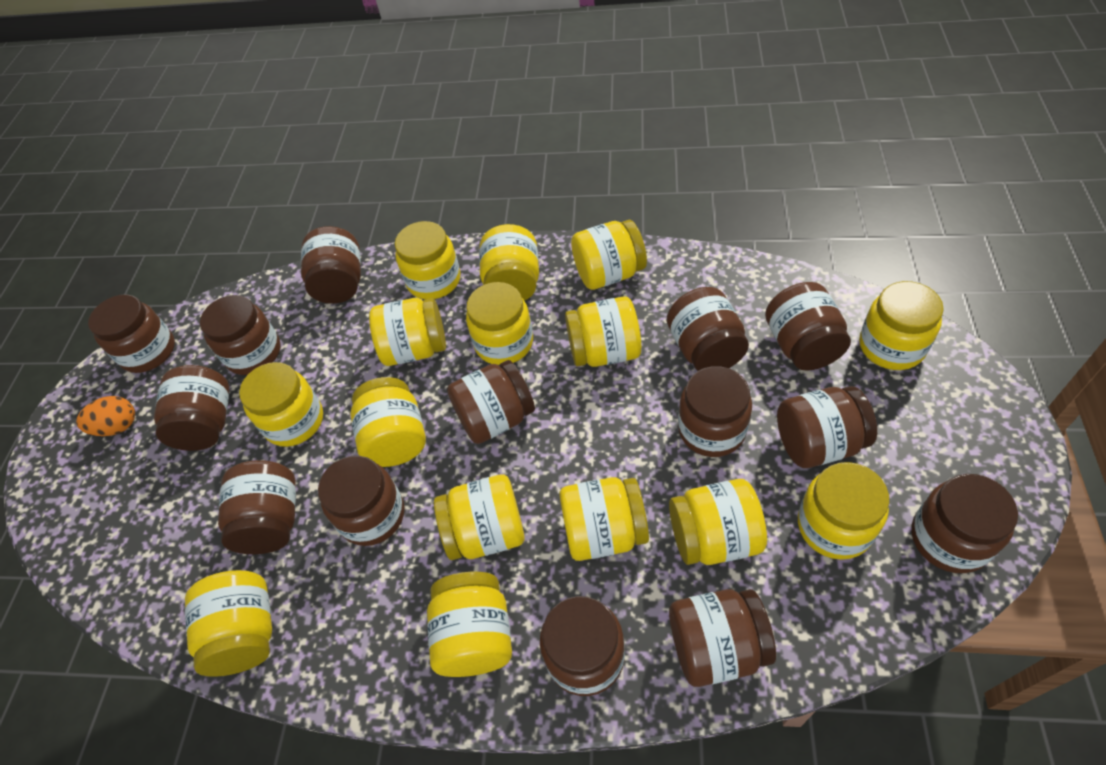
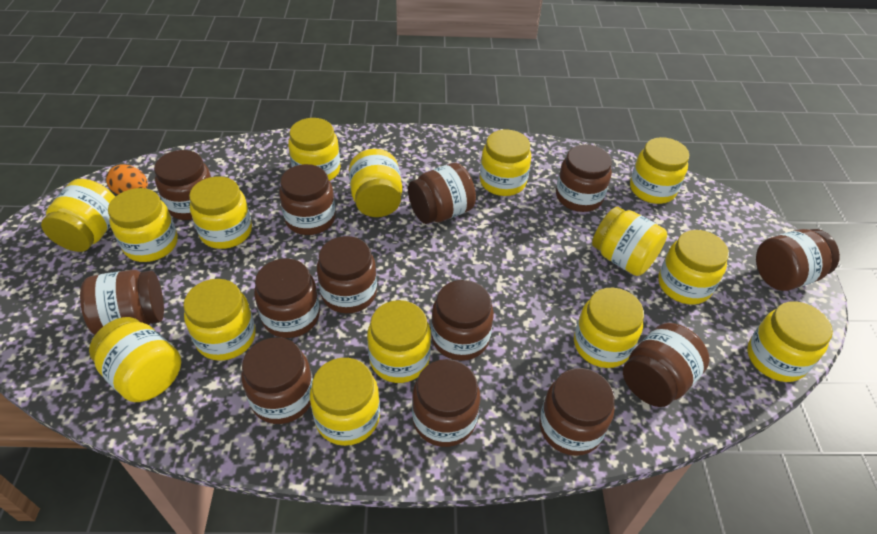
brown jar: [88,294,175,373] [154,365,229,451] [200,295,281,375] [218,460,296,554] [301,226,361,304] [318,456,404,546] [447,360,535,444] [540,596,625,696] [667,287,749,371] [669,589,776,687] [678,366,752,457] [765,282,851,371] [777,386,877,468] [912,474,1018,573] = 14 -> [80,270,164,335] [154,150,211,220] [241,337,313,424] [254,259,320,338] [279,164,336,235] [317,236,377,313] [408,163,476,224] [412,359,480,447] [431,280,494,361] [539,368,615,456] [556,144,612,212] [623,323,710,407] [756,229,840,291] = 13

